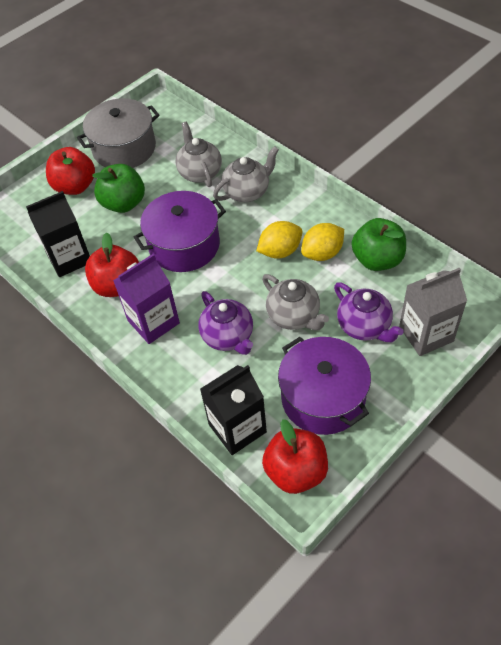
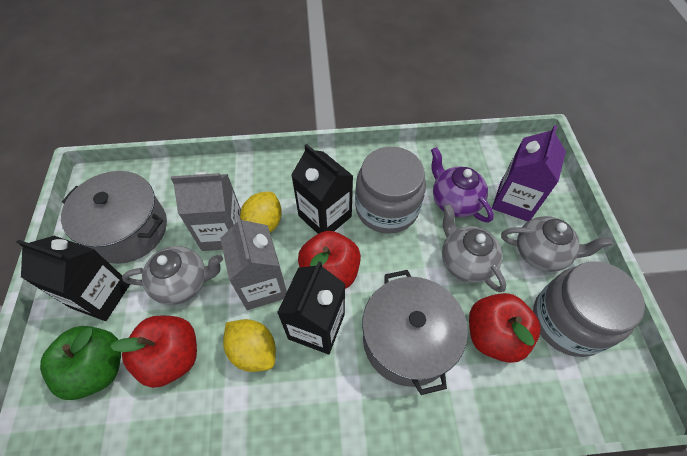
black carton: [26,191,90,277] [200,365,267,455] = 2 -> [17,236,130,321] [277,261,345,354] [291,144,353,234] = 3
green apple: [92,164,145,213] [352,218,406,271] = 2 -> [40,326,121,400] = 1
grey carton: [399,268,467,356] = 1 -> [171,172,241,251] [220,215,287,310] = 2
grey jar: none = 0 -> [355,147,426,234] [533,262,645,357] = 2
grey pot: [77,98,160,168] = 1 -> [61,171,167,264] [362,270,468,395] = 2
purple pot: [134,191,226,272] [278,337,371,435] = 2 -> none = 0
purple teapot: [198,291,253,355] [334,282,404,342] = 2 -> [431,147,494,223] = 1

